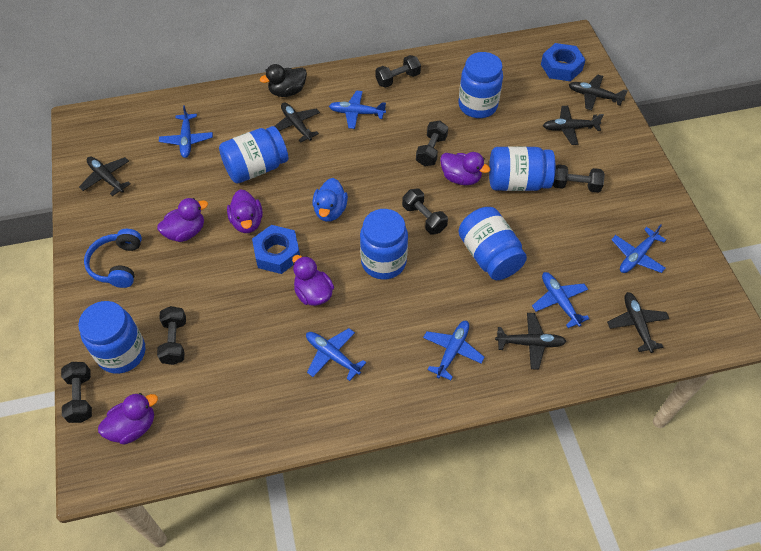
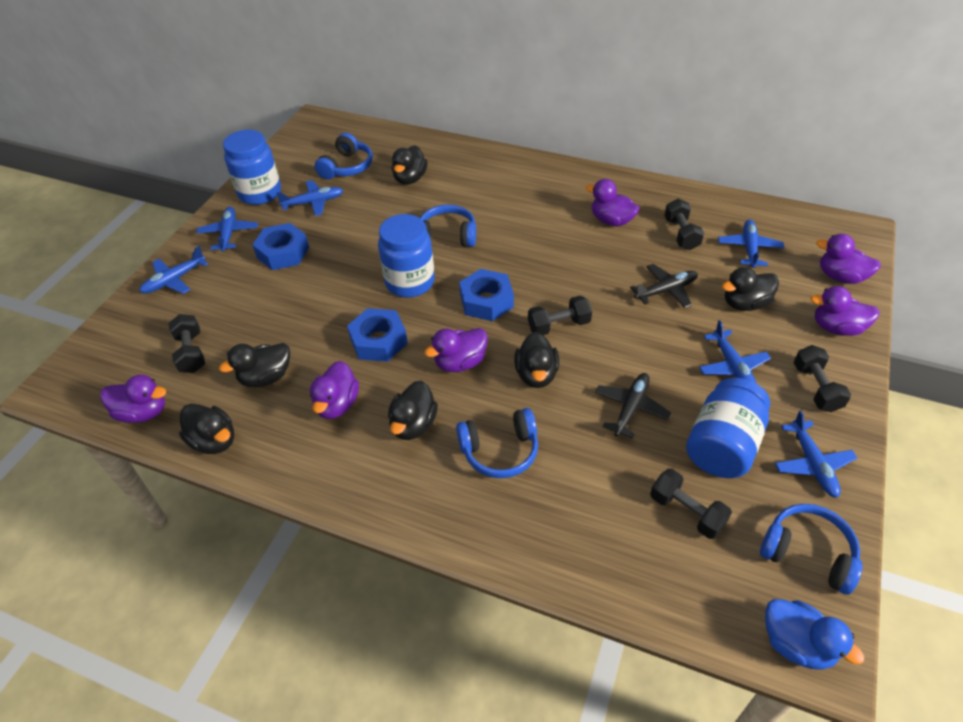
black duck: [260,64,307,97] = 1 -> [179,404,234,454] [219,343,290,387] [388,381,438,440] [392,145,428,185] [514,332,559,388] [722,267,779,311] = 6
black dumbbell: [61,362,92,423] [157,306,186,365] [375,55,421,88] [402,188,448,235] [416,121,448,166] [553,164,605,193] = 6 -> [169,314,205,373] [528,296,592,335] [650,469,732,539] [664,199,704,250] [794,345,851,412] = 5
black plane: [79,156,131,196] [275,102,320,143] [495,313,566,370] [543,106,604,145] [569,74,628,110] [607,292,669,353] = 6 -> [595,373,671,439] [630,264,698,308] = 2
blue headphones: [84,229,142,288] = 1 -> [314,133,373,180] [420,204,476,247] [456,408,538,478] [760,504,863,595] = 4
blue jar: [78,301,145,374] [219,126,288,184] [360,209,408,280] [458,207,527,280] [459,52,503,118] [489,146,555,191] = 6 -> [223,130,281,205] [378,214,435,297] [686,377,770,478] = 3
blue nut: [252,225,300,274] [541,43,586,81] = 2 -> [252,223,309,270] [347,308,408,362] [459,269,514,321] = 3
purple duck: [98,393,158,445] [157,198,208,242] [227,189,263,233] [292,255,334,306] [440,152,490,185] = 5 -> [100,375,166,423] [310,361,359,419] [424,328,488,372] [586,179,639,226] [810,286,880,336] [816,234,881,284] = 6

